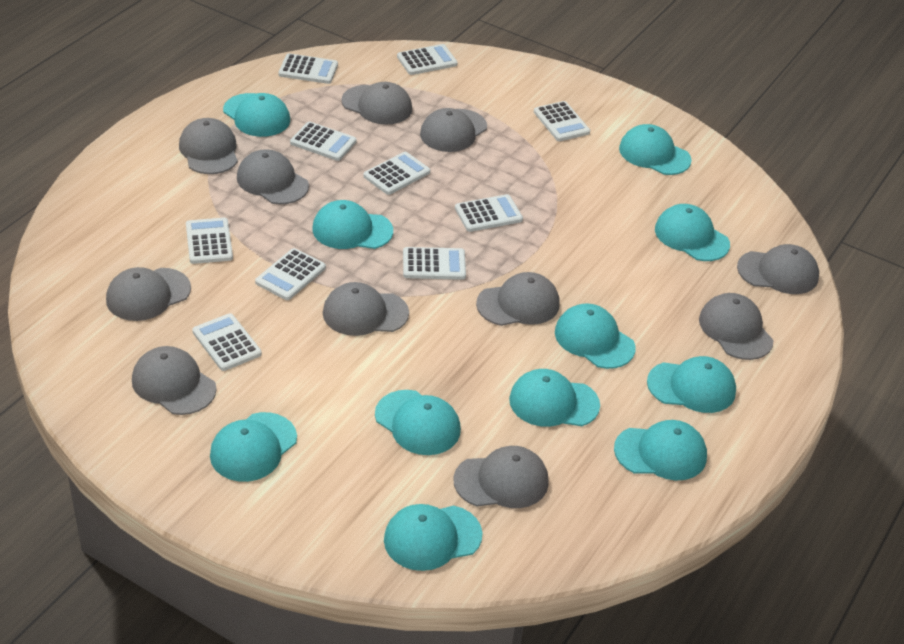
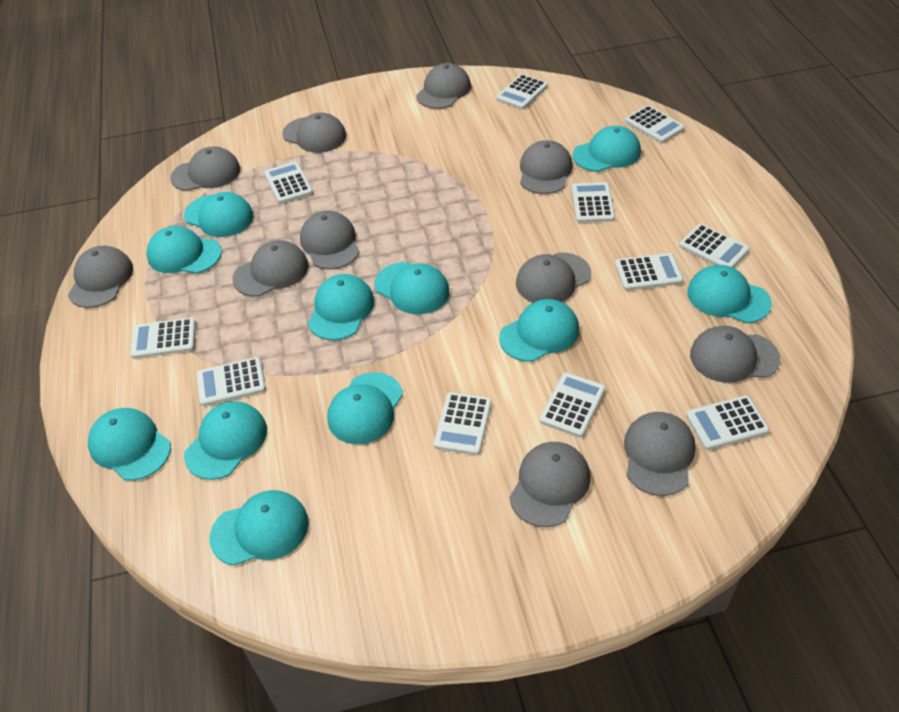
white calculator: [186,218,233,264] [192,313,262,371] [255,248,326,300] [278,54,338,84] [290,122,357,161] [363,152,430,195] [397,44,458,75] [403,247,466,280] [455,194,523,232] [534,101,590,141] = 10 -> [130,317,196,359] [196,357,266,406] [264,162,313,204] [434,392,492,455] [496,74,548,109] [540,372,606,437] [572,182,615,223] [615,253,683,291] [625,105,685,143] [679,224,750,268] [686,395,770,450] = 11

